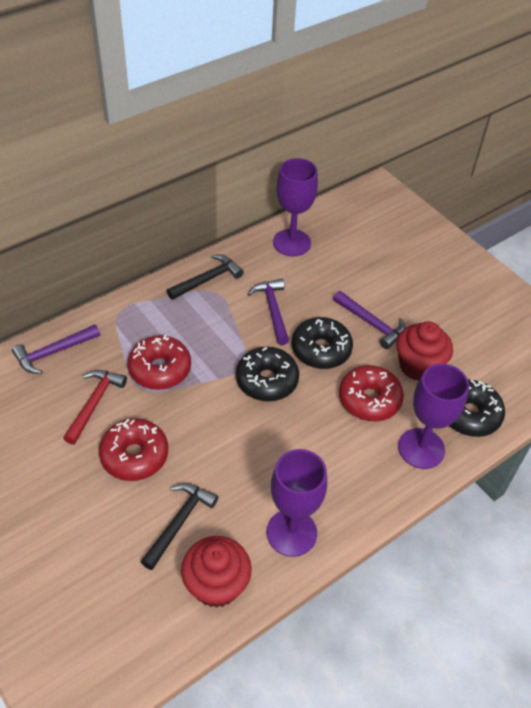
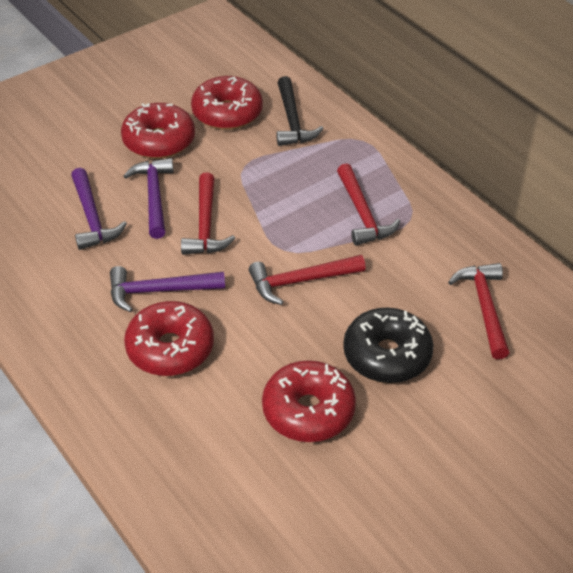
black donut: [236,347,299,402] [292,317,353,369] [449,379,505,437] = 3 -> [343,307,434,383] = 1
black hammer: [141,483,218,570] [167,255,244,300] = 2 -> [276,76,324,146] = 1
purple goblet: [266,449,327,557] [273,158,318,256] [398,364,469,469] = 3 -> none = 0
red cupcake: [181,536,252,608] [396,321,453,381] = 2 -> none = 0
red donut: [99,418,168,481] [127,335,191,390] [339,365,404,421] = 3 -> [121,103,195,159] [124,301,214,376] [191,76,263,130] [262,360,356,442] = 4
red hammer: [63,370,127,445] = 1 -> [181,173,235,255] [249,255,366,305] [337,164,401,246] [448,263,509,359] = 4

